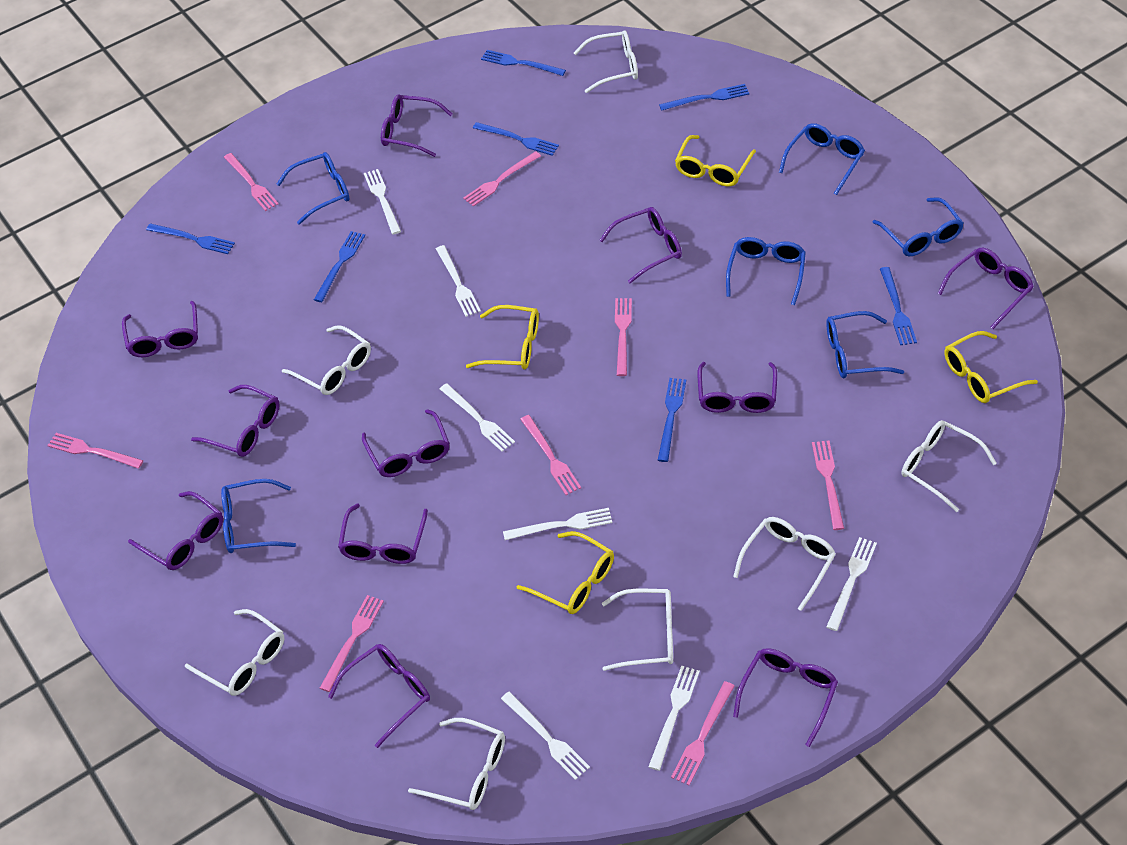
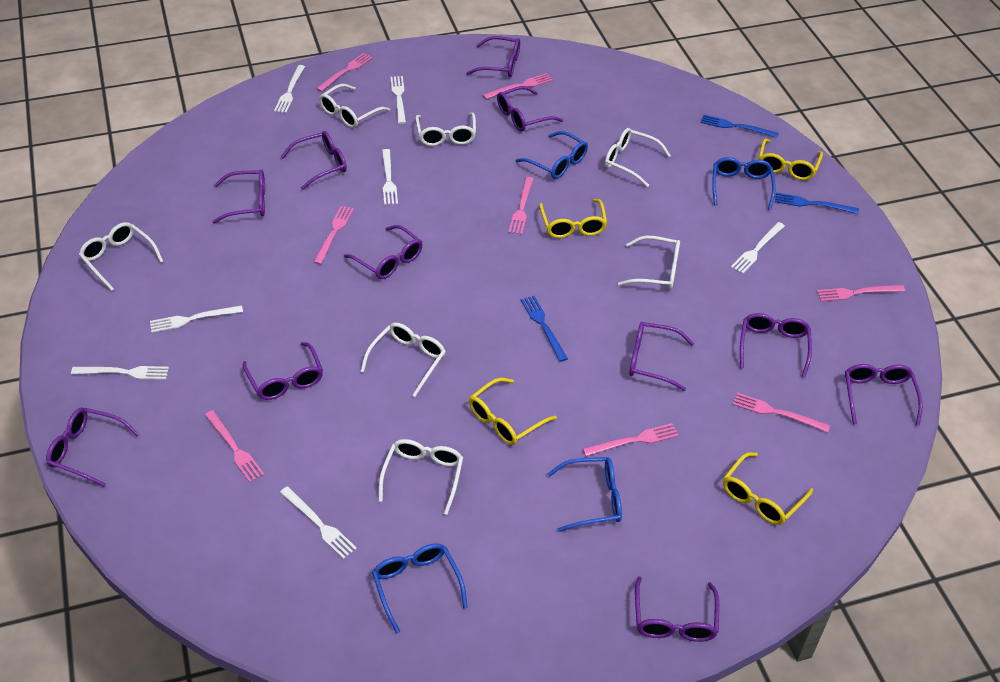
blue fork: [146,224,235,254] [314,231,365,302] [473,122,559,156] [481,50,566,76] [658,378,686,462] [659,84,749,111] [880,267,917,345] = 7 -> [521,296,568,362] [701,115,779,138] [775,193,859,214] = 3
blue glasses: [221,479,296,553] [277,152,350,224] [726,237,806,305] [779,123,865,195] [826,311,904,378] [872,197,964,256] = 6 -> [372,543,468,634] [515,131,588,179] [548,457,622,532] [712,157,776,210] = 4

